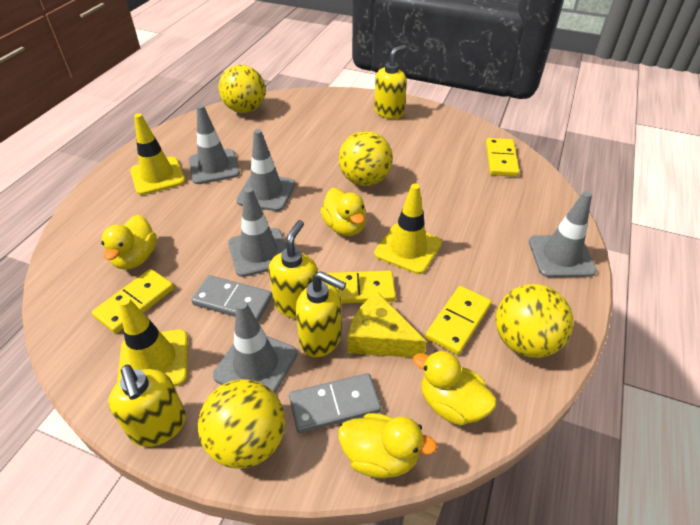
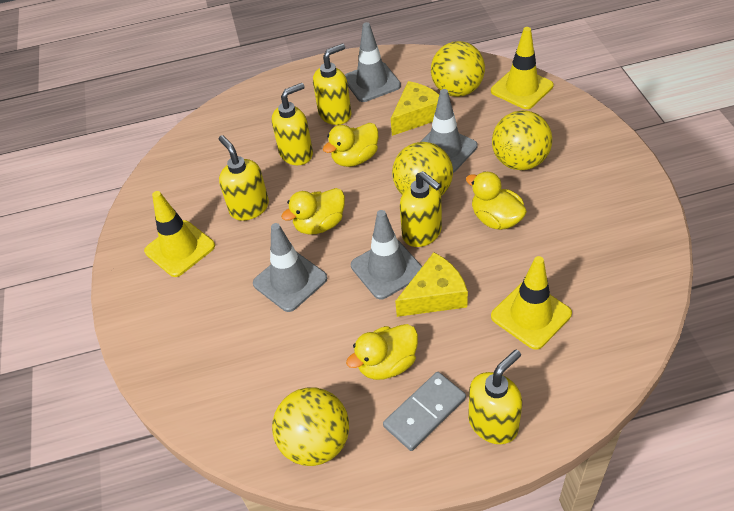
grey domino: [191,275,272,322] [289,373,381,433] = 2 -> [383,372,466,451] = 1
grey traffic cone: [188,105,240,184] [213,301,297,393] [228,187,287,277] [236,129,295,211] [529,191,597,277] = 5 -> [253,223,327,312] [345,22,401,102] [351,210,422,299] [421,89,477,173] = 4
yellow cheese: [348,292,427,358] = 1 -> [391,81,439,136] [395,252,468,317] = 2
yellow domino: [92,269,174,334] [322,271,396,304] [425,286,492,355] [486,138,520,177] = 4 -> none = 0
yellow soap dispenser: [108,364,186,447] [269,220,318,319] [295,271,346,357] [374,45,407,119] = 4 -> [219,135,269,221] [272,83,313,165] [313,43,351,125] [400,171,442,247] [468,350,522,444] = 5

